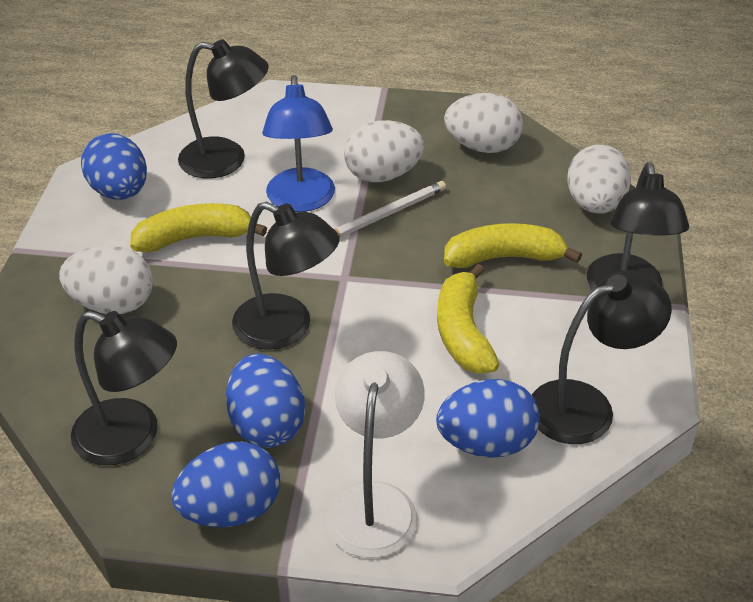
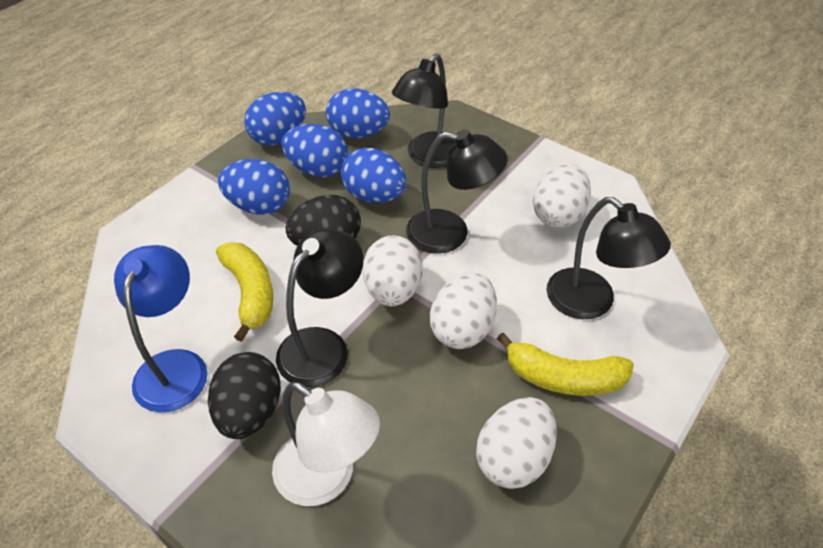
black egg: none = 0 -> [208,352,281,439] [285,195,361,246] = 2
black lamp: [71,311,177,465] [178,39,269,179] [232,202,340,350] [532,271,672,444] [587,162,689,290] = 5 -> [276,229,363,387] [392,54,456,168] [406,130,508,254] [546,197,671,319] = 4
blue egg: [81,133,147,200] [171,442,280,528] [226,354,305,448] [436,379,540,458] = 4 -> [218,159,290,214] [244,92,306,145] [281,124,348,177] [326,88,390,138] [341,148,407,203] = 5
white pencil: [334,181,446,238] = 1 -> none = 0
yellow banana: [130,203,267,252] [437,264,499,374] [444,223,582,268] = 3 -> [216,242,273,342] [497,333,634,396] = 2

